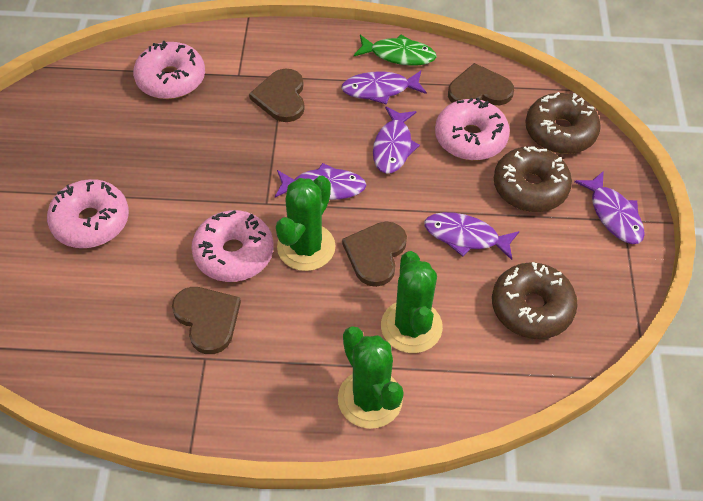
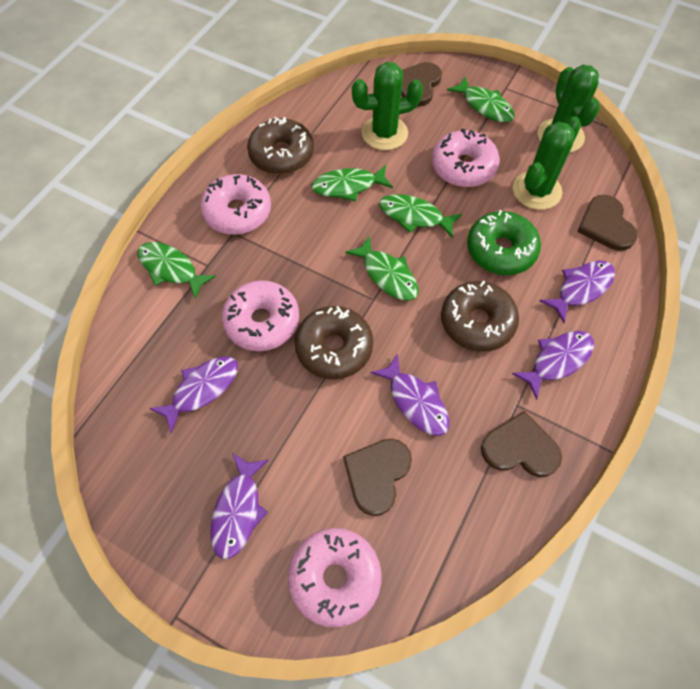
green donut: none = 0 -> [467,210,541,275] = 1
green fish: [354,35,437,66] = 1 -> [137,242,216,299] [311,165,393,202] [345,236,418,301] [379,194,462,238] [447,76,515,122] = 5

